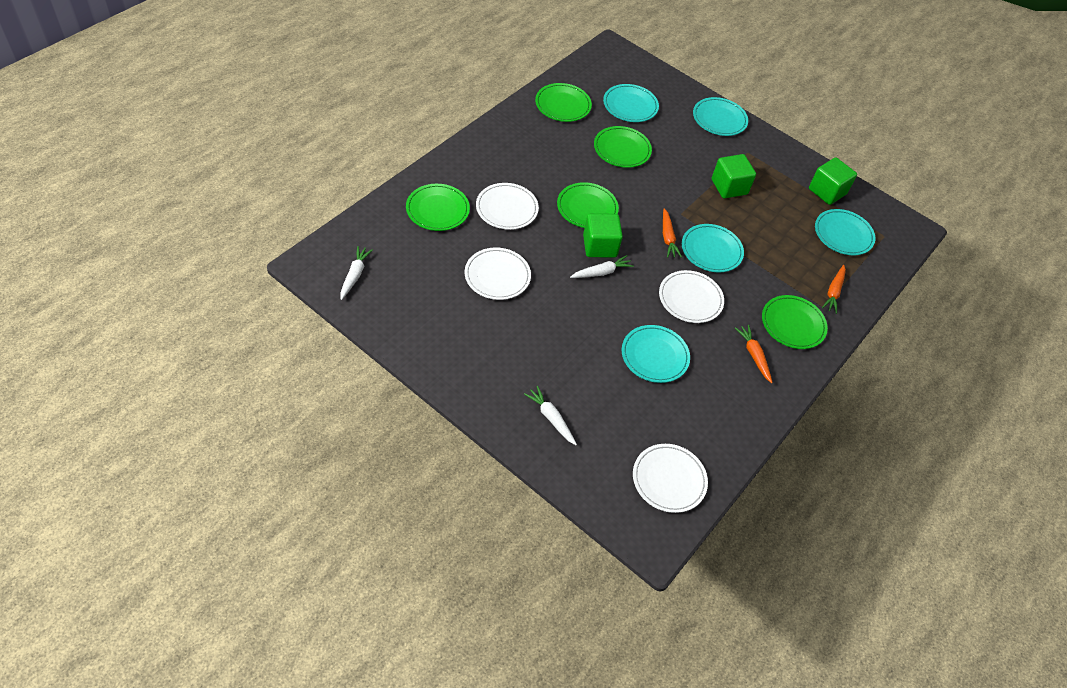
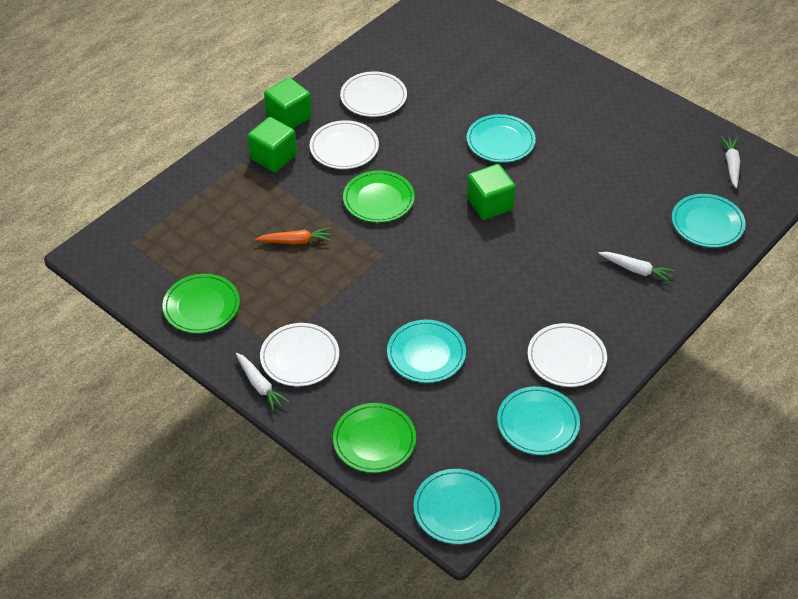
green plate: [406,184,470,231] [535,83,592,122] [557,182,619,228] [594,126,652,168] [762,295,828,349] = 5 -> [162,274,240,333] [333,403,416,473] [343,170,415,223] = 3
orange carrot: [663,209,682,258] [735,325,773,383] [822,265,846,314] = 3 -> [255,228,332,245] = 1

